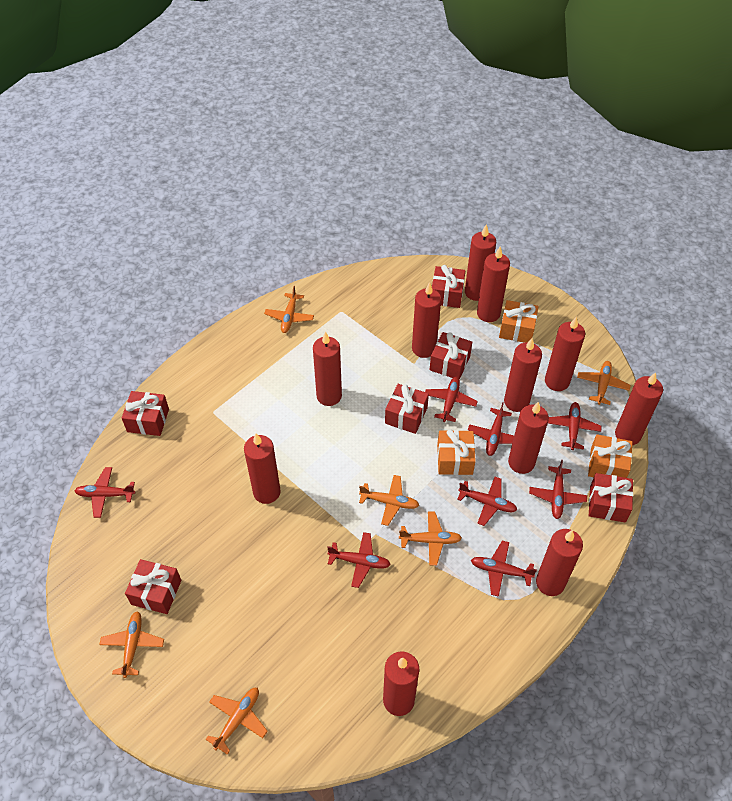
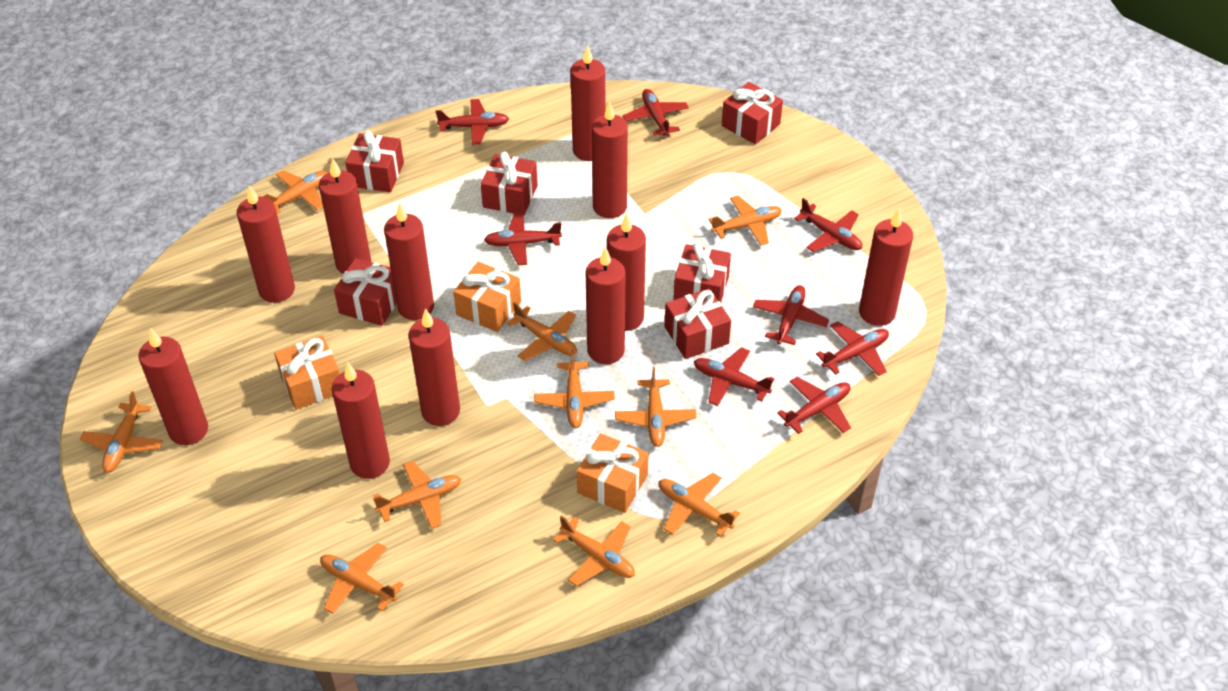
orange plane: [99,611,164,678] [206,688,268,755] [264,286,314,333] [359,475,419,526] [399,512,462,566] [577,361,631,405] = 6 -> [80,391,163,473] [263,170,328,214] [320,543,404,614] [373,461,461,529] [507,302,577,361] [534,349,615,428] [553,515,635,587] [615,367,696,447] [658,473,740,537] [709,196,782,246] = 10

